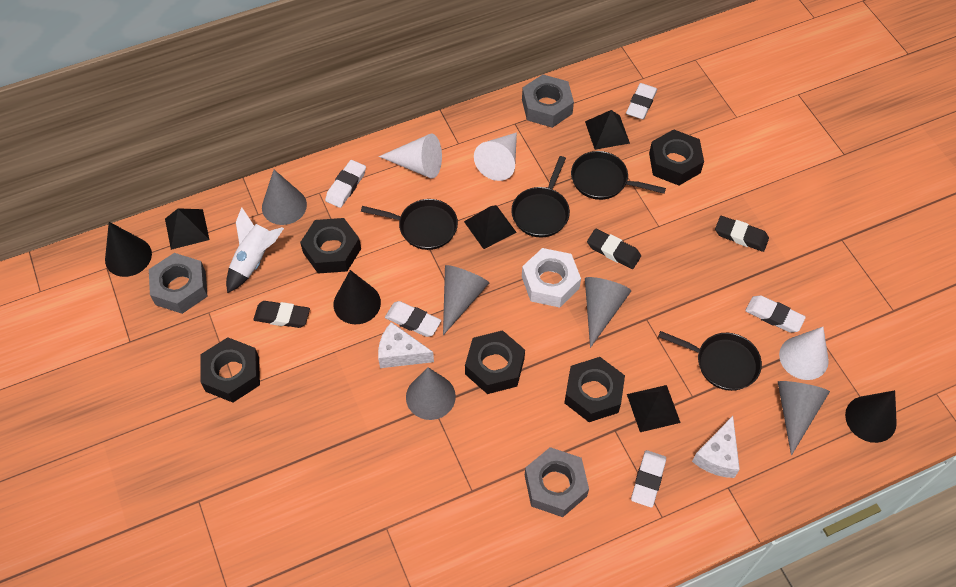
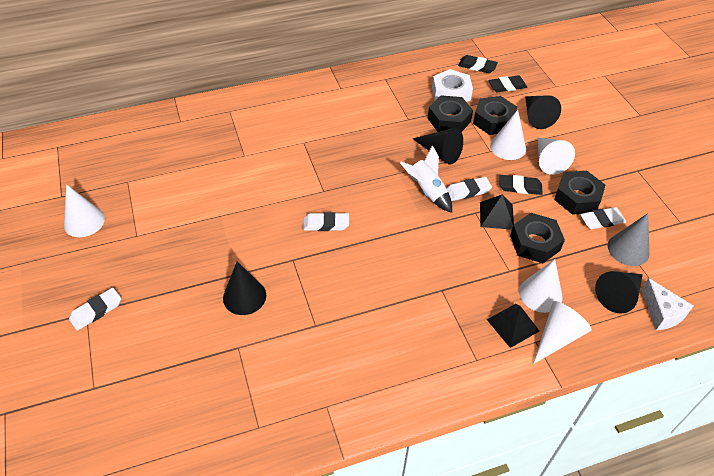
black cone: [105,222,152,277] [333,270,381,324] [845,390,897,443] = 3 -> [223,262,266,315] [413,128,463,165] [525,95,561,129] [595,271,643,314] = 4
black nut: [201,337,260,402] [300,218,361,274] [465,330,525,394] [564,357,625,422] [649,129,704,186] = 5 -> [428,95,473,132] [473,96,517,135] [510,213,565,263] [554,171,605,215] = 4
black pan: [361,199,458,250] [511,156,570,238] [571,151,666,200] [658,331,762,391] = 4 -> none = 0
black pyramid: [165,208,210,250] [464,205,517,249] [585,110,630,150] [627,385,681,432] = 4 -> [480,194,514,230] [487,304,539,348] = 2
grey cone: [262,170,307,225] [406,367,456,420] [443,265,489,335] [585,277,631,348] [778,381,830,456] = 5 -> [608,213,649,266] = 1
grey nut: [149,253,208,314] [522,74,574,128] [525,447,589,517] = 3 -> none = 0
white cheese: [378,322,434,368] [692,416,740,478] = 2 -> [641,278,693,330] = 1
white cone: [379,134,442,178] [474,132,517,181] [779,327,829,380] = 3 -> [64,184,105,237] [490,110,526,160] [519,259,563,313] [533,301,592,364] [538,138,575,175] = 5
white eraser: [325,160,366,208] [385,301,441,337] [626,83,657,119] [631,450,666,508] [745,295,806,332] = 5 -> [69,288,121,331] [303,212,349,231] [447,177,492,201] [580,207,626,229] = 4

